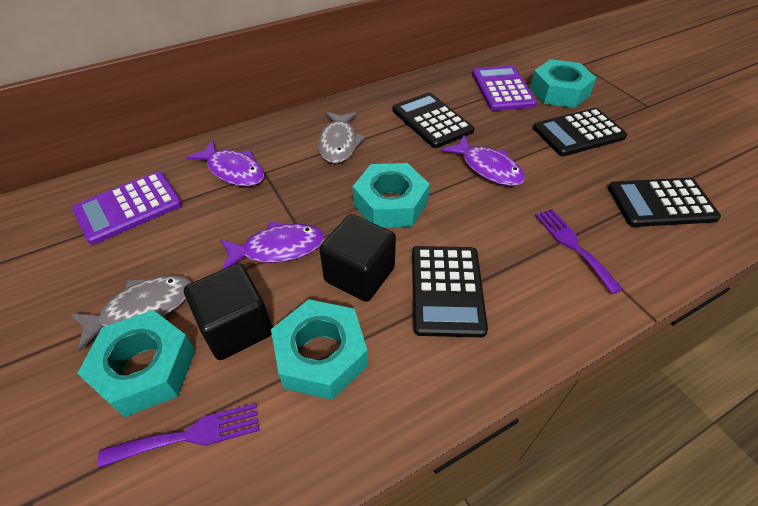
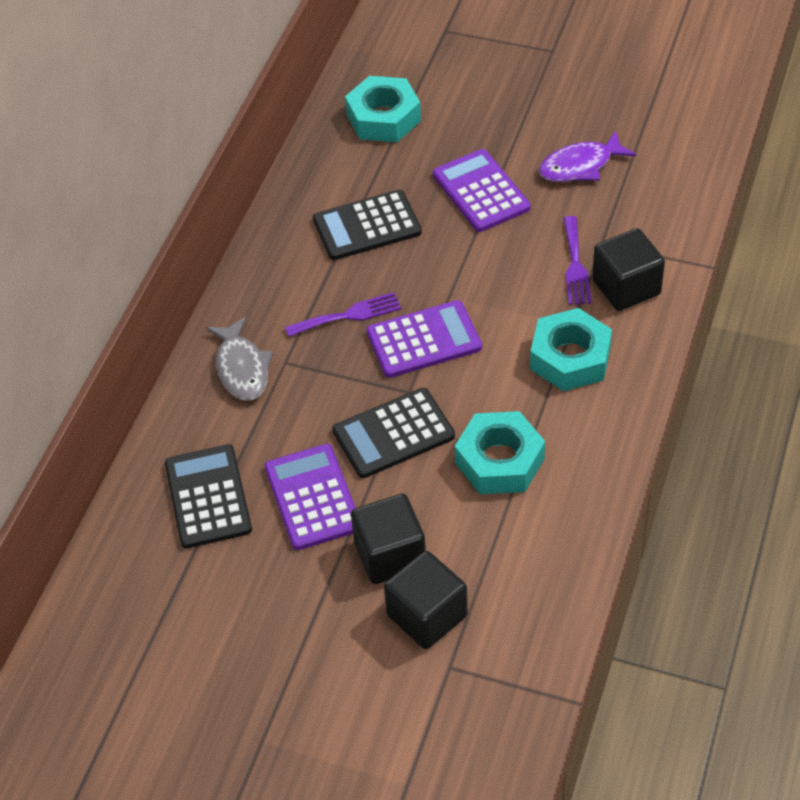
black calculator: [392,92,474,148] [412,246,488,337] [533,108,627,156] [608,178,721,227] = 4 -> [165,444,252,548] [313,190,422,260] [332,388,455,478] = 3
black cube: [184,263,272,360] [319,214,396,302] = 2 -> [351,494,426,584] [384,551,468,649] [592,228,665,311] = 3
grey fish: [71,275,192,351] [318,112,366,163] = 2 -> [206,316,273,401] = 1
purple calculator: [72,172,182,245] [472,65,537,111] = 2 -> [265,444,355,550] [366,300,482,378] [433,149,530,232] = 3
purple fish: [186,140,265,187] [220,221,325,270] [441,135,525,186] = 3 -> [539,131,636,182] = 1
turquoise nut: [77,310,195,417] [271,299,368,400] [353,163,430,228] [530,59,596,108] = 4 -> [345,76,421,142] [455,411,545,494] [530,308,612,391] = 3

